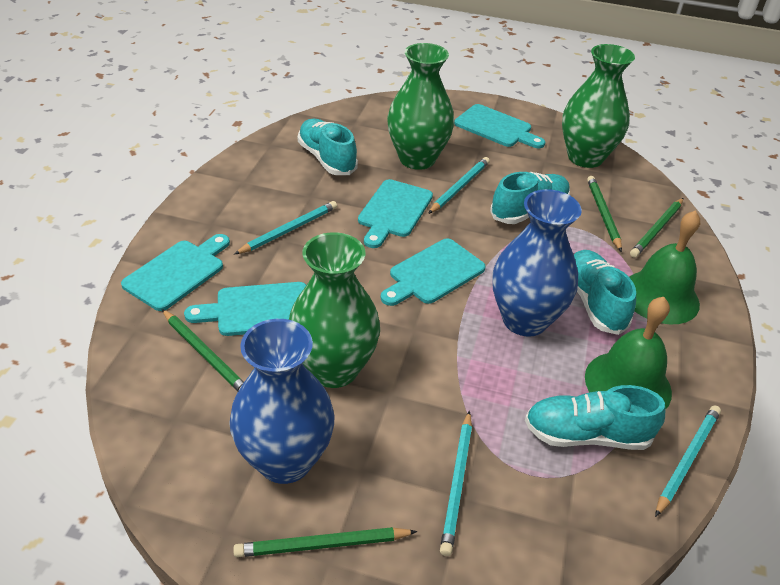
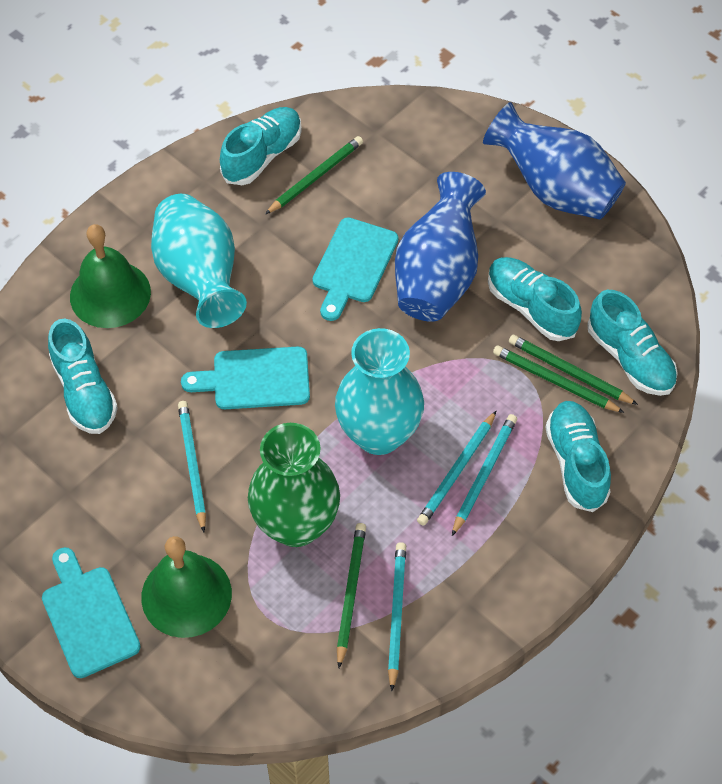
green vase: [289,232,380,388] [387,43,454,170] [562,44,635,168] = 3 -> [248,423,340,547] = 1
turquoise cutting board: [121,234,230,311] [184,282,306,336] [358,179,433,248] [381,239,486,306] [454,104,545,148] = 5 -> [42,547,141,678] [181,347,310,409] [313,217,398,321] = 3
turquoise shoe: [298,119,358,175] [490,172,570,224] [525,385,665,450] [574,250,636,335] = 4 -> [48,318,118,434] [220,107,302,185] [488,257,582,341] [545,401,611,512] [587,290,678,396] = 5
turquoise vase: none = 0 -> [151,194,247,328] [335,328,424,455] = 2

